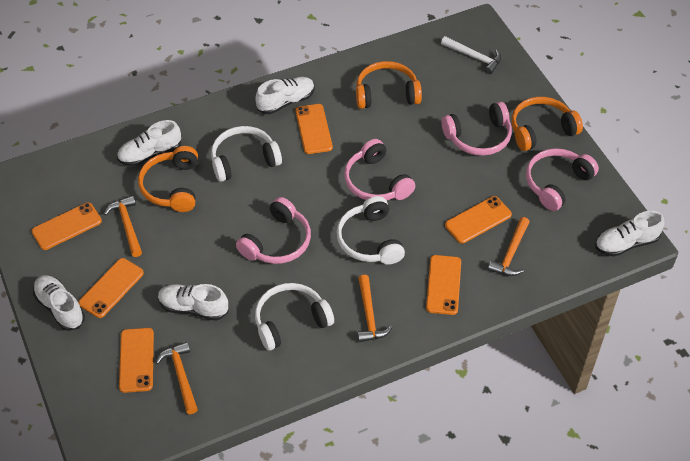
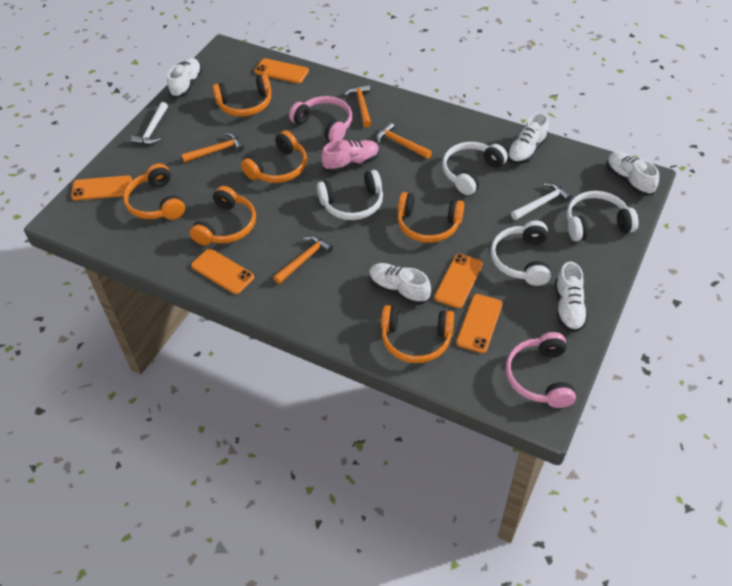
orange headphones: [138,146,198,212] [356,61,422,109] [511,97,583,151] = 3 -> [123,164,185,220] [189,186,256,245] [212,74,271,117] [241,130,307,183] [381,305,454,363] [397,192,464,243] = 6
orange phone: [32,202,102,250] [79,258,144,318] [119,328,154,393] [295,104,333,154] [426,255,461,315] [445,196,512,244] = 6 -> [71,175,132,200] [191,249,254,294] [254,58,309,84] [434,254,483,308] [456,294,502,353] = 5
pink headphones: [236,197,311,264] [344,139,415,201] [442,102,512,156] [526,148,599,211] = 4 -> [289,96,352,142] [506,332,576,408] = 2
pink shoe: none = 0 -> [321,140,379,173] = 1
white hammer: [441,36,501,74] = 1 -> [131,102,168,145] [511,183,572,220] = 2
white headphones: [211,126,282,182] [255,283,334,351] [336,196,405,265] = 3 -> [317,170,383,220] [442,142,508,195] [491,220,551,286] [567,191,639,241] = 4

